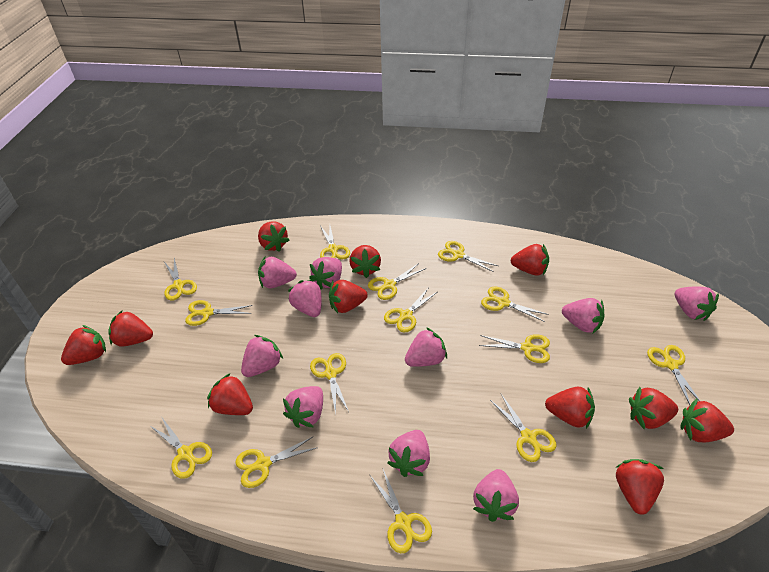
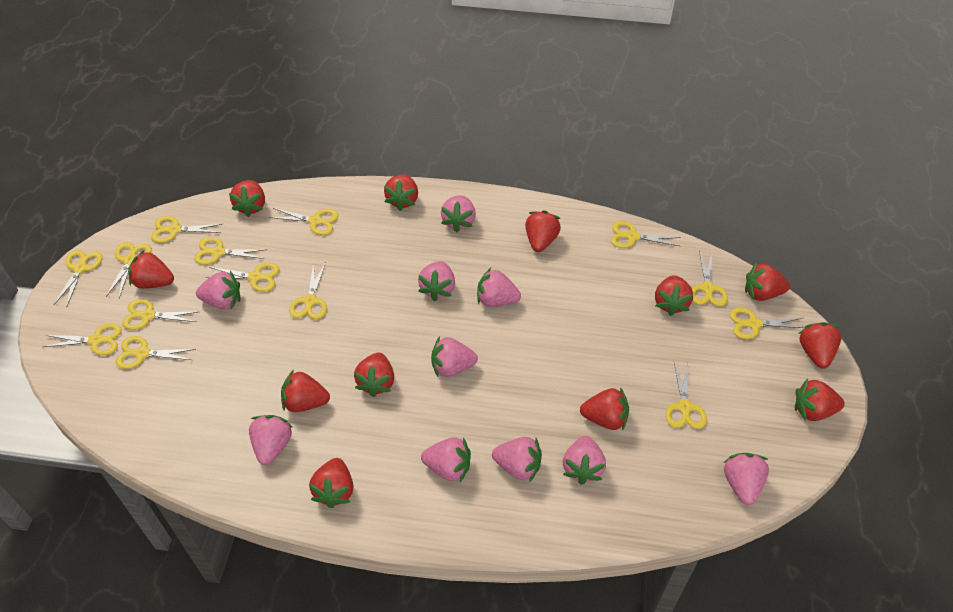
red strawberry: [61,325,106,365] [108,311,153,347] [207,373,253,415] [258,221,289,252] [329,280,368,313] [349,245,381,278] [511,244,549,276] [545,387,595,429] [616,459,664,515] [629,387,678,430] [680,399,734,442] = 11 -> [128,250,174,289] [229,180,265,217] [281,369,330,412] [309,458,354,508] [354,353,394,397] [384,174,418,211] [525,210,561,252] [580,387,629,431] [655,275,693,316] [745,262,790,301] [795,378,845,421] [799,322,841,369] = 12

